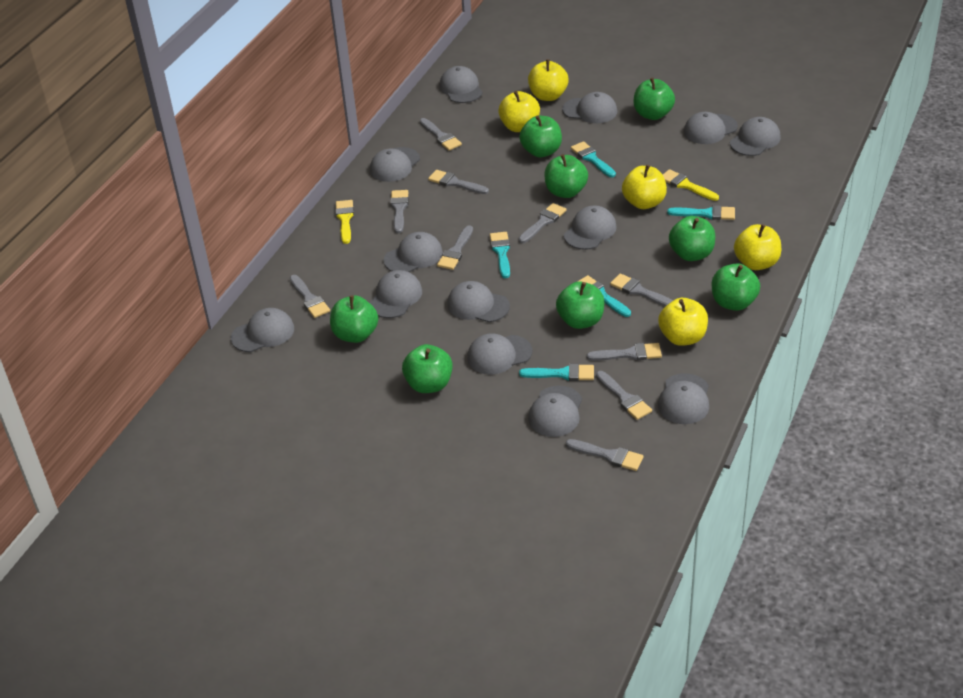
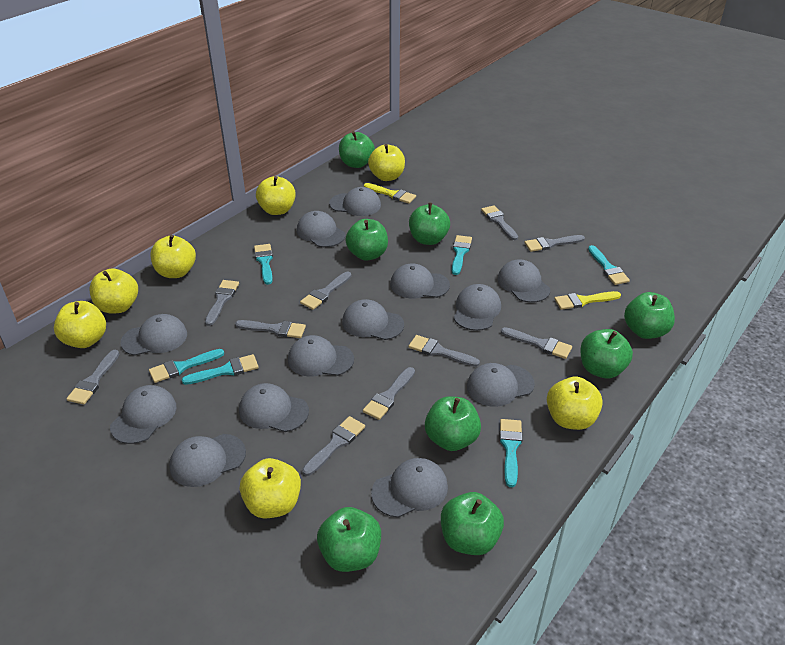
turquoise brush: [490,232,510,278] [519,364,594,381] [571,141,616,178] [577,275,631,317] [667,205,735,220] = 5 -> [149,349,224,383] [182,354,259,385] [254,244,273,285] [452,235,472,275] [499,419,523,487] [588,245,630,285] = 6
yellow apple: [498,91,540,132] [528,59,569,101] [622,165,667,209] [658,298,708,346] [734,224,781,270] = 5 -> [54,301,106,348] [89,268,138,314] [150,235,196,278] [240,458,301,518] [256,176,296,215] [368,144,405,181] [547,377,603,430] = 7

